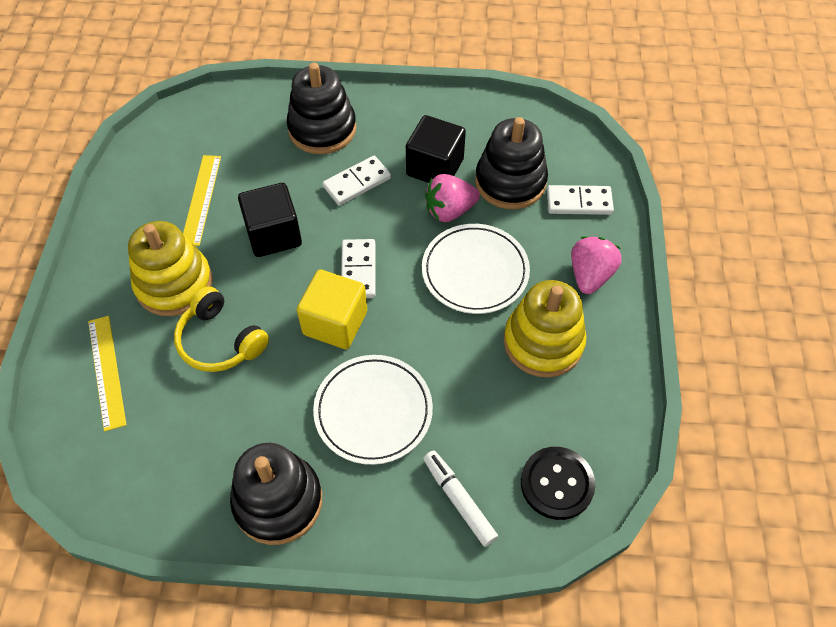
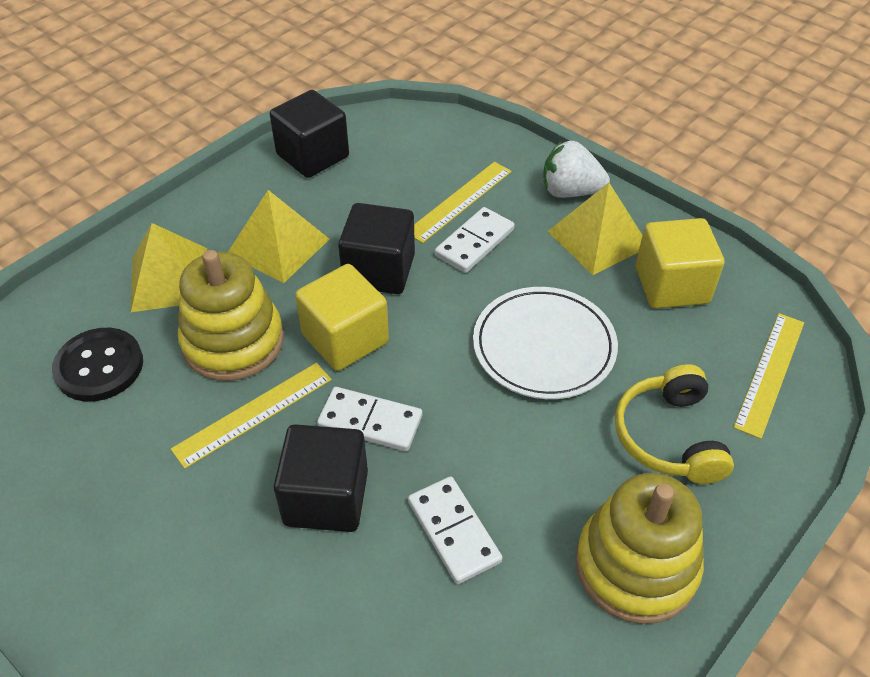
black cube: [238,183,302,257] [406,115,466,183] = 2 -> [270,90,349,178] [273,424,368,532] [338,203,415,294] = 3
black stacking toy: [230,443,322,545] [286,63,356,154] [475,117,548,209] = 3 -> none = 0
pink strawberry: [425,174,480,222] [571,236,621,294] = 2 -> none = 0
white marker: [423,450,498,547] = 1 -> none = 0
white plate: [313,355,433,465] [422,224,530,314] = 2 -> [473,287,618,399] = 1
white strawberry: none = 0 -> [543,141,610,198] = 1
yellow cube: [297,270,367,349] = 1 -> [295,264,389,371] [636,218,724,309] = 2
yellow pyramid: none = 0 -> [131,223,207,312] [228,190,329,283] [547,183,642,275] = 3
yellow ruler: [88,316,126,432] [183,155,221,246] = 2 -> [171,363,332,469] [414,162,512,243] [733,313,804,439] = 3

